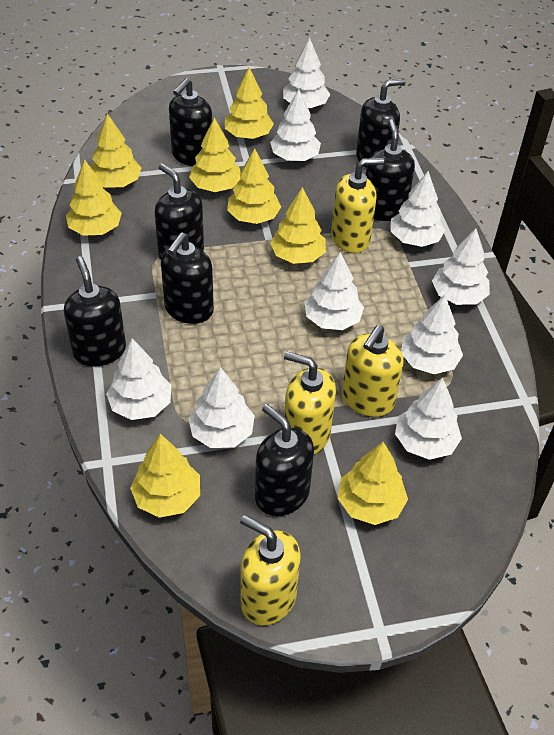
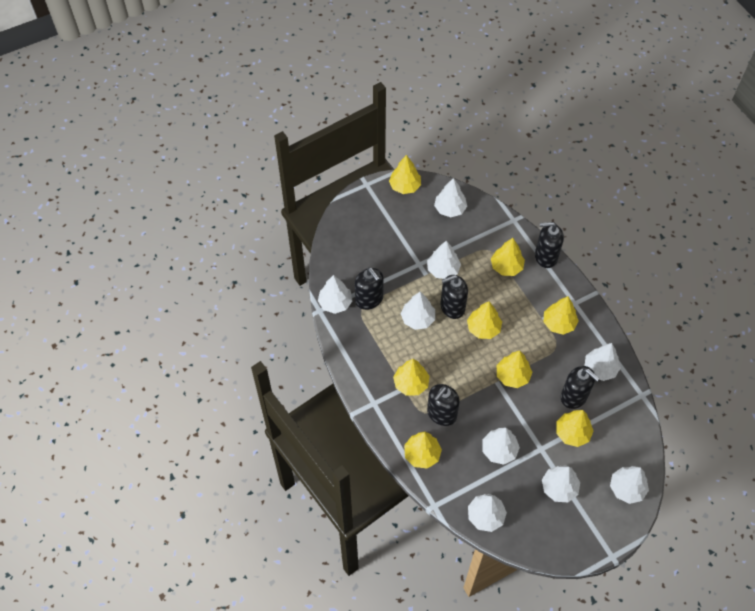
black soap dispenser: [64,256,126,367] [155,163,204,260] [161,232,214,324] [169,78,212,166] [255,404,314,516] [356,78,406,168] [366,119,415,221] = 7 -> [355,268,384,310] [427,384,460,426] [440,275,468,319] [535,222,564,268] [561,366,600,409] = 5
yellow soap dispenser: [240,515,301,625] [284,351,336,454] [331,158,384,253] [342,325,403,417] = 4 -> none = 0

